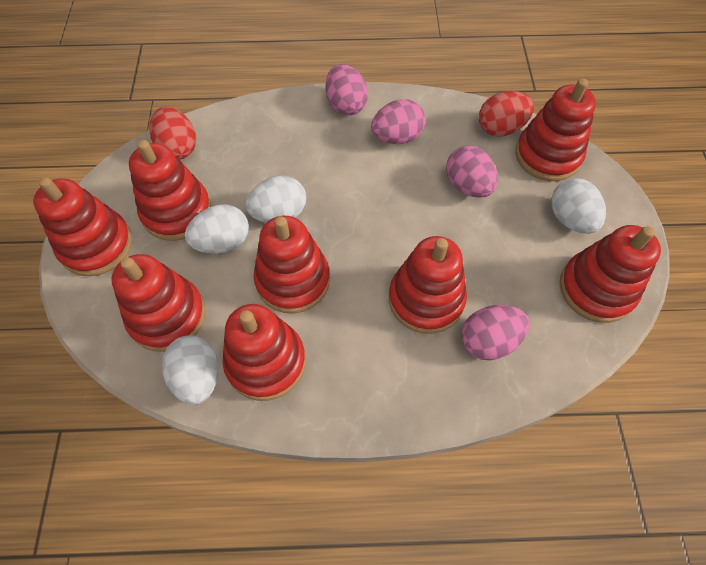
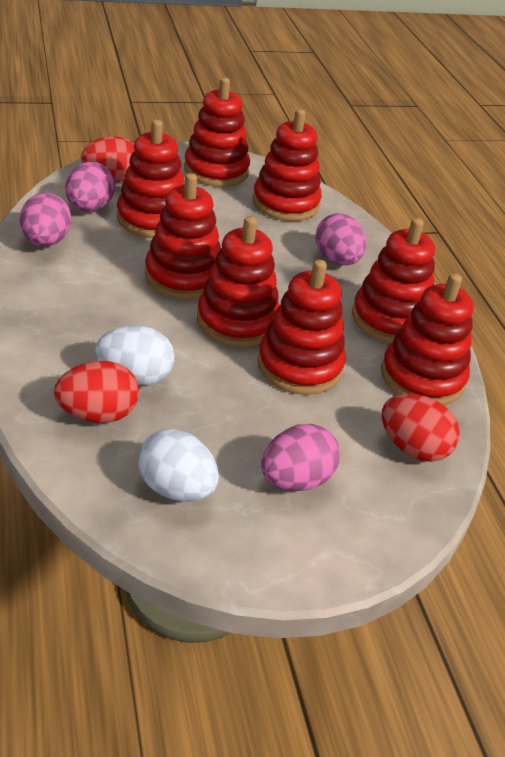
red egg: [149,107,196,160] [479,91,534,137] = 2 -> [54,361,139,423] [81,136,135,182] [382,394,460,462] = 3
white egg: [162,335,218,405] [185,204,249,254] [245,176,306,223] [551,178,606,234] = 4 -> [95,326,174,385] [138,429,219,502] = 2

